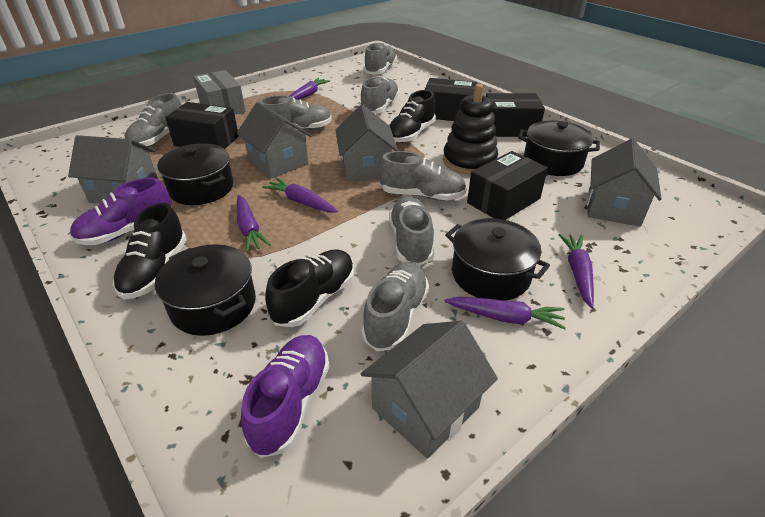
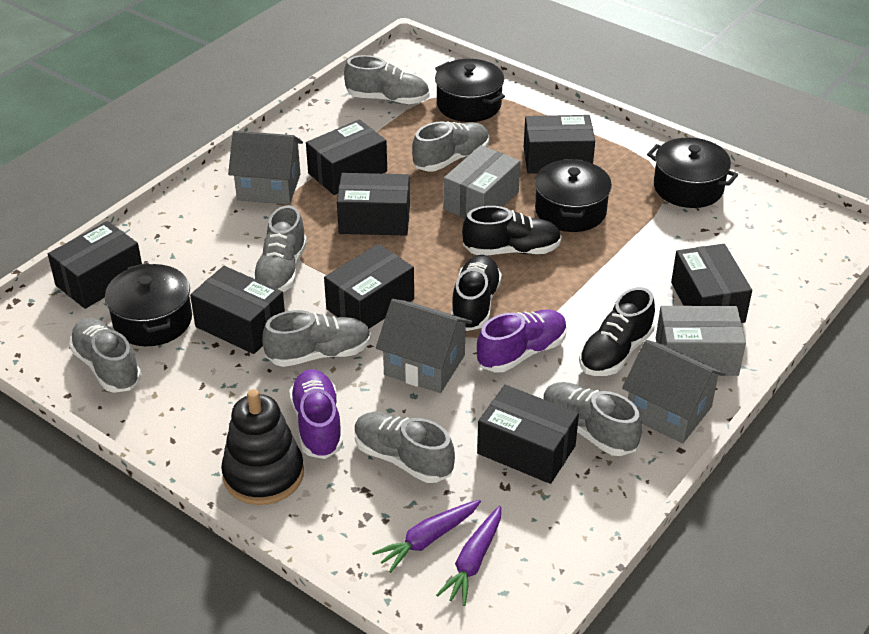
black box: [165,102,239,149] [425,78,477,121] [467,151,548,220] [486,93,545,137] = 4 -> [48,221,142,309] [190,266,285,354] [306,119,387,195] [324,244,414,329] [337,173,410,235] [477,385,579,484] [524,115,595,174] [671,244,752,323] = 8
grey box: [193,70,246,114] = 1 -> [443,145,520,218] [656,306,746,376] = 2
grey house: [68,135,158,204] [237,102,312,178] [335,105,398,181] [361,321,498,459] [587,139,662,227] = 5 -> [228,131,303,205] [376,299,472,393] [622,340,725,443] = 3
purple carrot: [237,195,271,252] [262,178,338,213] [290,78,330,100] [444,297,566,330] [558,234,594,308] = 5 -> [372,500,481,573] [436,506,501,606] = 2

